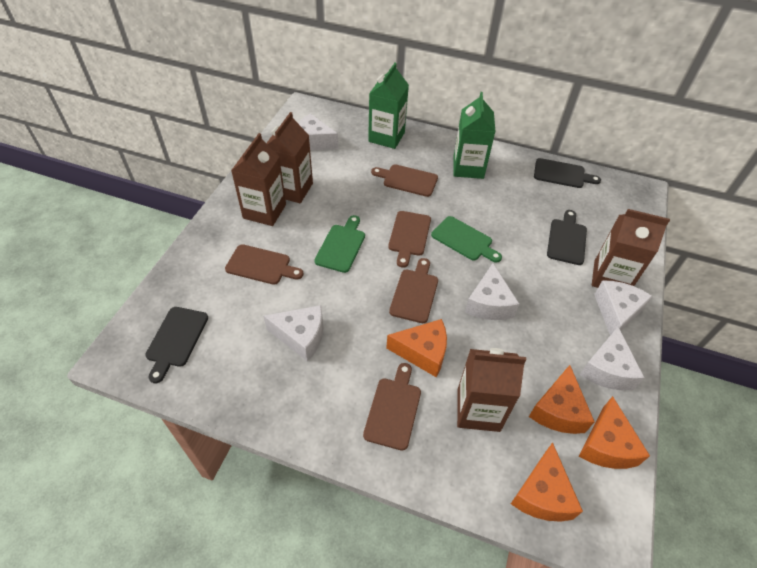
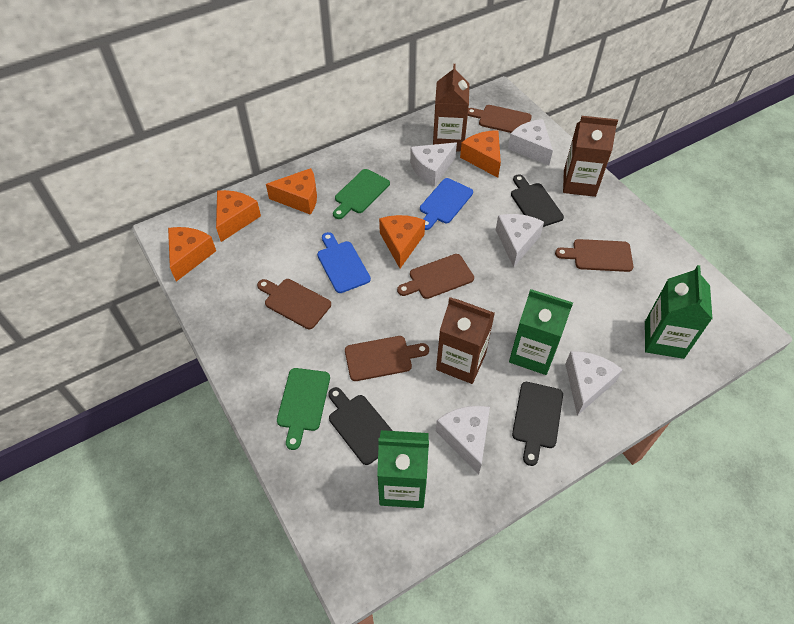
blue cutting board: none = 0 -> [317,232,371,293] [420,178,473,230] = 2
brown carton: [231,133,286,226] [266,112,313,203] [457,348,526,432] [592,209,670,288] = 4 -> [433,64,469,152] [436,297,495,384] [563,116,618,197] = 3
green carton: [368,63,409,149] [453,92,496,179] = 2 -> [377,430,429,508] [509,289,573,375] [645,265,712,359] = 3
orange cheese: [386,319,447,377] [511,443,583,522] [529,365,595,434] [579,396,650,469] = 4 -> [168,227,216,282] [216,190,261,242] [266,168,317,215] [379,215,425,268] [460,130,501,178] = 5

